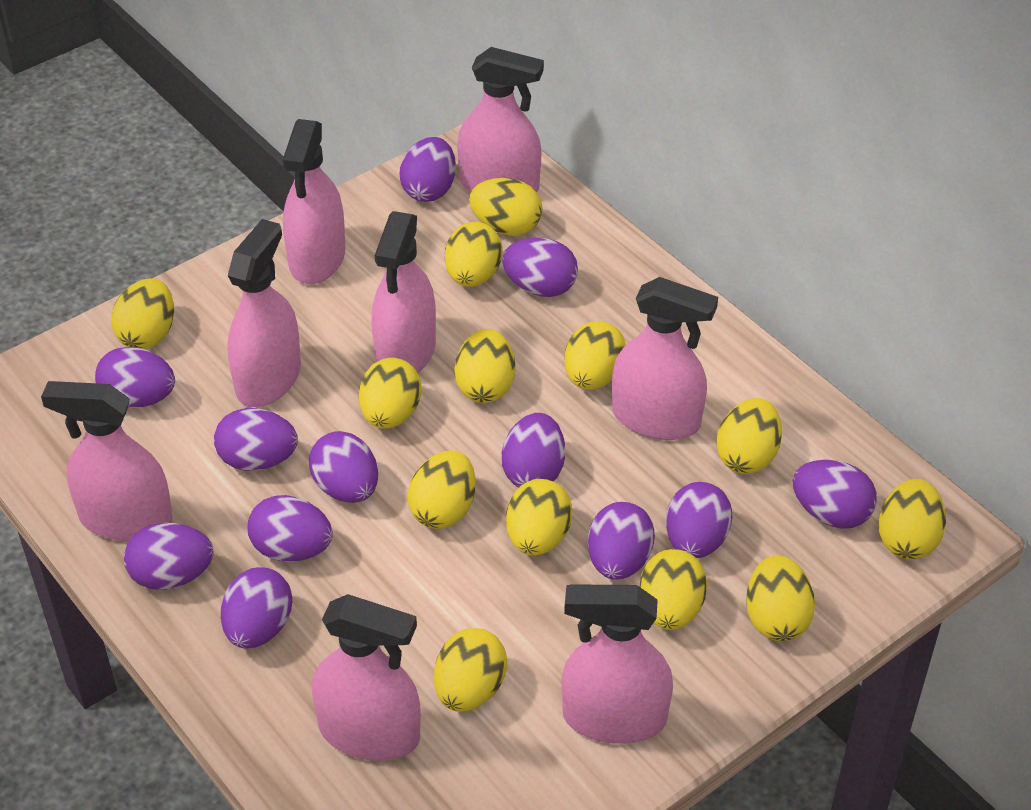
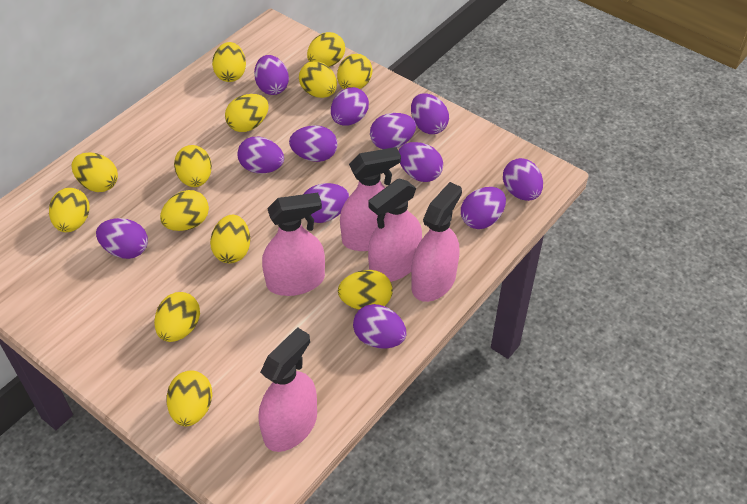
pink spray bottle: [41,381,173,541] [227,219,301,407] [283,119,345,284] [312,594,421,761] [371,211,436,373] [457,47,544,192] [562,584,673,744] [612,277,718,440] = 8 -> [259,327,317,452] [262,193,325,296] [340,147,401,251] [368,178,422,282] [411,182,462,302] = 5

